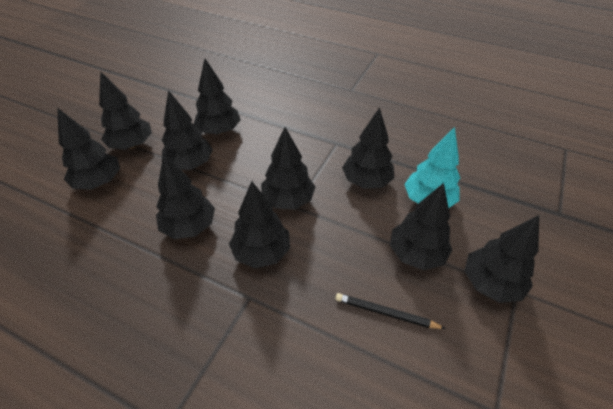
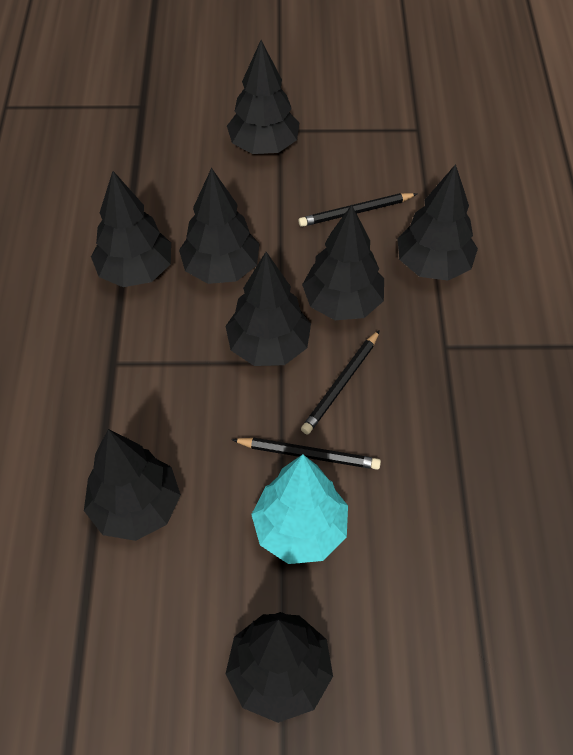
black pencil: [335,293,446,329] = 1 -> [232,438,381,470] [298,193,417,227] [301,330,380,434] = 3
black tree: [57,108,120,190] [99,72,152,150] [156,154,215,239] [162,90,213,170] [194,59,241,135] [229,181,290,268] [261,127,315,209] [342,107,394,189] [390,183,452,270] [465,215,539,303] = 10 -> [84,429,181,541] [91,171,171,287] [179,168,259,284] [226,252,311,366] [226,612,333,723] [227,40,300,154] [302,205,384,320] [397,164,478,281] = 8

